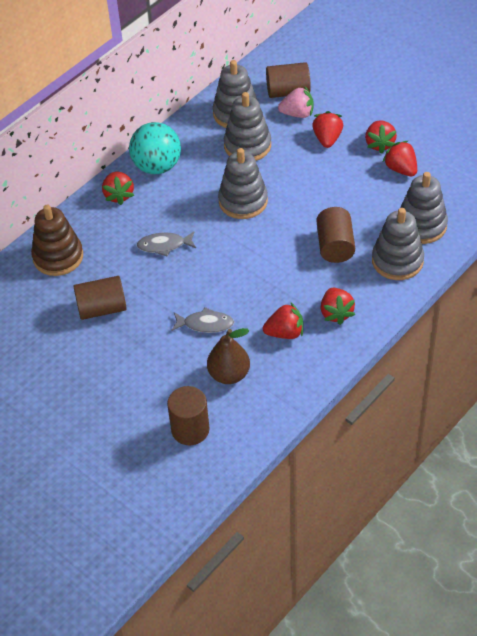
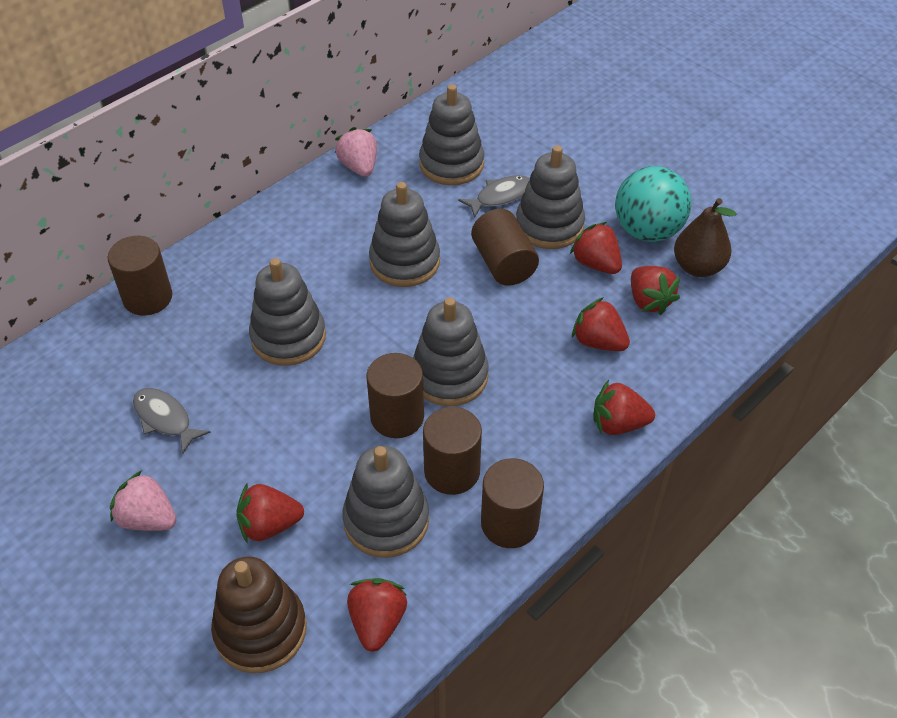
brown cylinder: [73,276,127,320] [167,386,210,445] [266,62,311,98] [317,207,355,263] = 4 -> [107,236,172,316] [366,353,424,438] [423,407,482,495] [471,209,539,286] [481,458,544,548] = 5
grey stacking toy: [213,60,257,128] [218,148,268,219] [224,92,271,161] [372,208,424,280] [400,172,448,244] = 5 -> [249,258,326,366] [342,446,429,558] [369,182,440,287] [413,298,489,406] [419,84,484,185] [516,145,585,249] = 6
pink strawberry: [278,87,314,118] = 1 -> [110,470,177,531] [335,127,377,177] = 2

